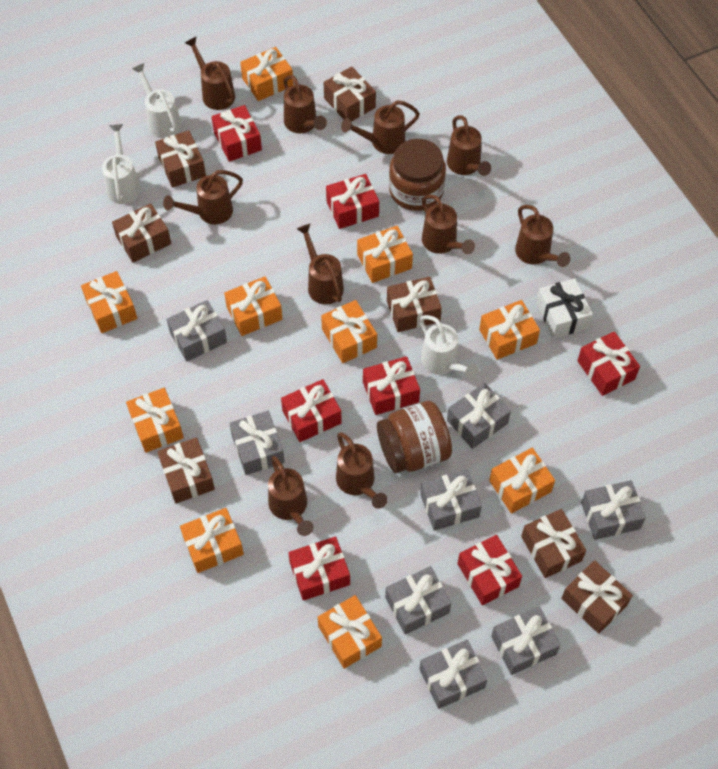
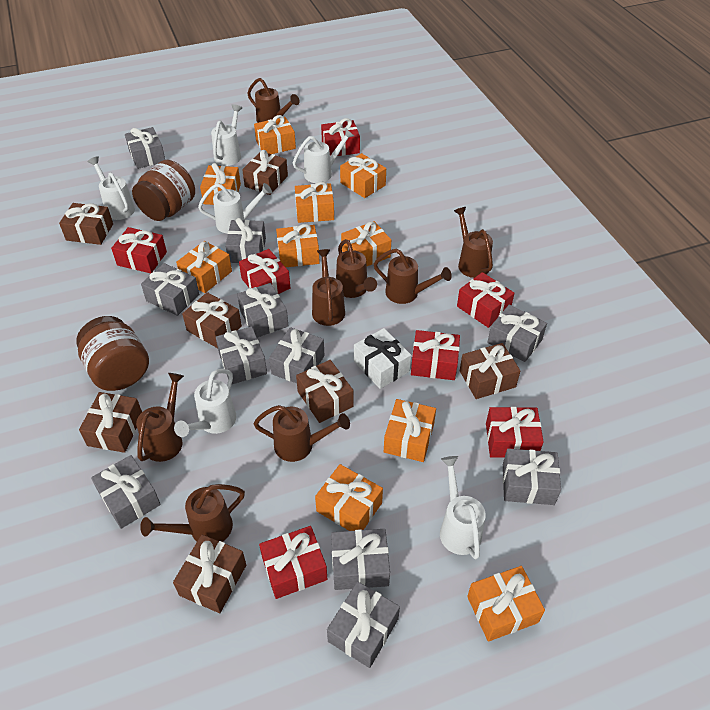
brown watering can: [163,170,243,224] [185,37,235,110] [268,456,314,536] [283,75,327,133] [297,224,344,305] [336,432,388,509] [341,100,420,154] [422,195,475,254] [447,115,491,176] [515,205,570,267] = 10 -> [136,373,184,462] [140,484,245,542] [247,78,300,123] [254,405,350,462] [312,249,345,326] [336,239,377,298] [374,249,452,304] [454,207,493,278] = 8
grey gift: [167,300,227,361] [229,411,285,475] [385,566,451,634] [419,639,488,709] [420,469,482,531] [447,383,511,449] [491,606,561,675] [581,480,646,540] = 8 -> [91,455,161,529] [125,127,165,169] [141,263,199,316] [216,326,267,384] [225,218,266,263] [237,283,288,338] [269,327,325,383] [327,581,400,668] [331,529,390,590] [487,305,547,362] [503,448,561,505] = 11
white watering can: [102,124,141,204] [132,63,181,138] [419,315,479,379] = 3 -> [87,156,135,220] [174,369,236,437] [198,183,272,234] [211,104,242,166] [293,129,354,183] [440,456,486,559] = 6

